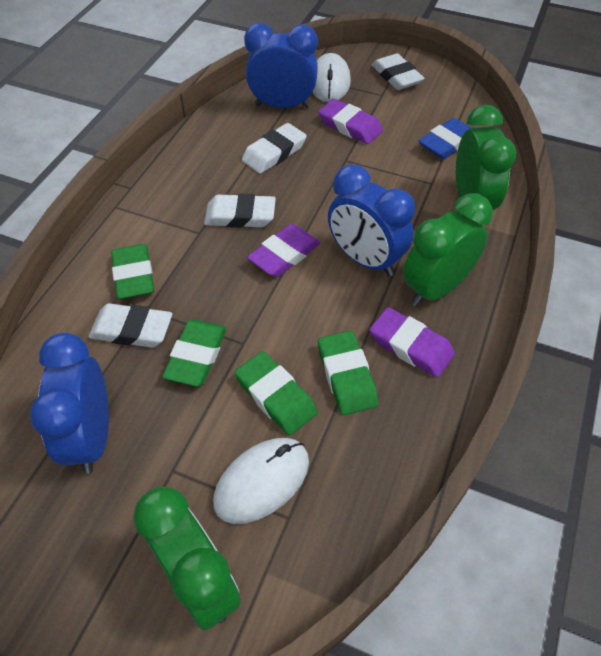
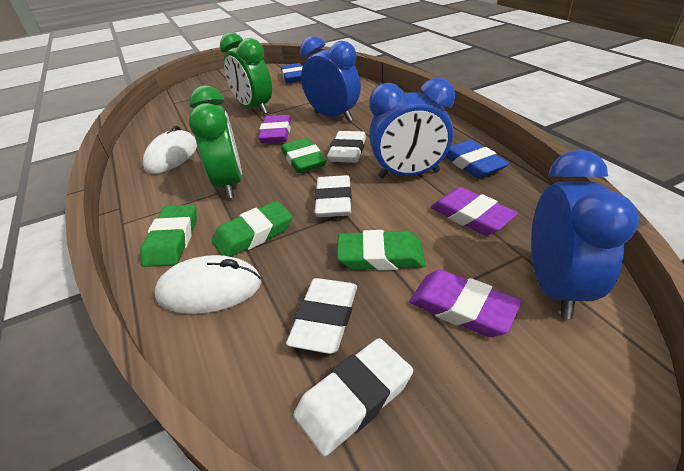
blue eraser: [418,118,471,159] = 1 -> [281,63,303,83] [445,140,510,178] = 2
green clock: [133,487,241,631] [403,193,493,306] [456,105,516,210] = 3 -> [189,86,242,199] [220,32,272,114] = 2

